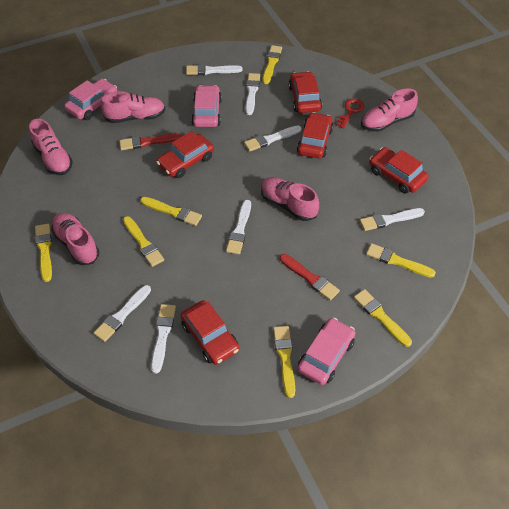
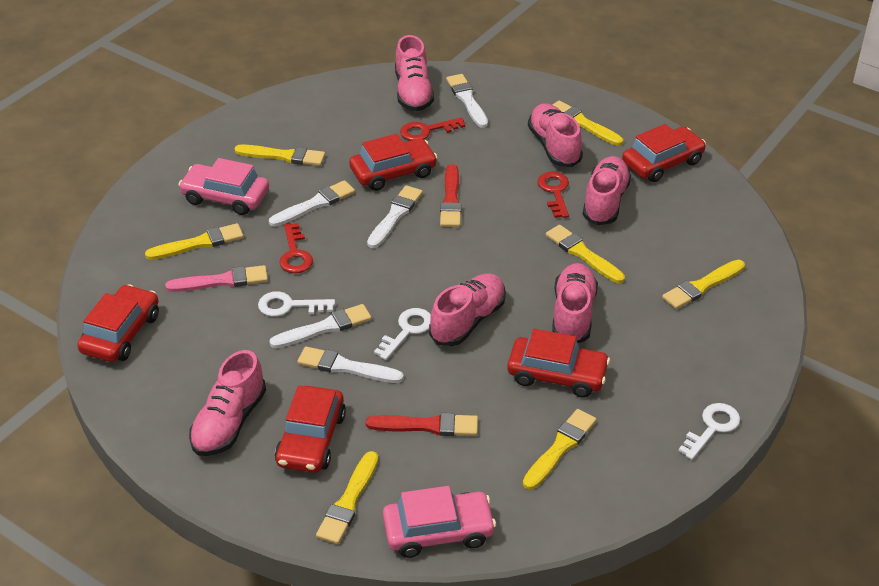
pink brush: none = 0 -> [165,265,268,292] = 1
pink car: [64,79,117,120] [191,85,222,127] [298,318,355,385] = 3 -> [178,158,269,215] [383,486,496,558] = 2
pink shoe: [29,119,73,175] [51,213,99,266] [101,91,165,123] [261,177,319,221] [361,88,418,132] = 5 -> [189,350,266,456] [395,35,434,112] [429,273,506,346] [528,103,583,167] [552,263,598,343] [583,156,631,225] = 6
red key: [336,98,364,129] = 1 -> [279,223,313,273] [400,117,465,141] [537,172,569,218] = 3
white brush: [94,285,151,342] [151,304,176,373] [186,64,243,75] [226,200,251,254] [244,125,302,151] [245,73,260,115] [360,208,425,231] = 7 -> [269,180,355,227] [269,304,371,348] [297,346,404,383] [367,185,423,248] [446,74,488,128] = 5
white key: none = 0 -> [258,291,335,317] [374,308,431,360] [678,403,740,460] = 3

